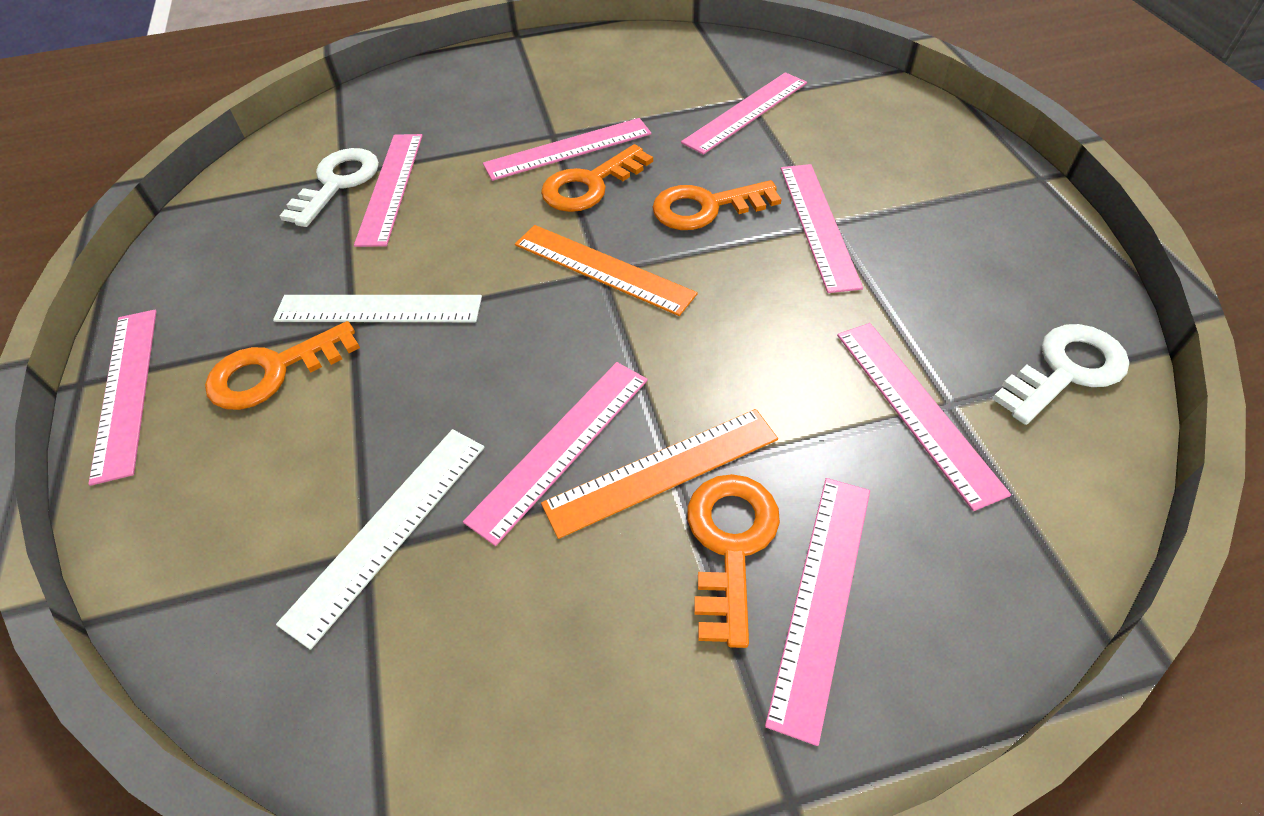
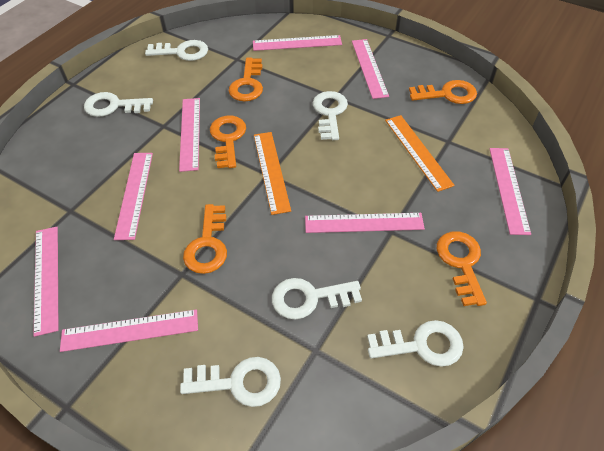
orange key: [205,321,360,410] [541,144,653,212] [652,180,782,230] [687,474,780,648] = 4 -> [183,204,227,274] [210,116,246,168] [229,58,263,102] [409,80,477,104] [437,231,487,306] = 5
white key: [279,148,379,227] [992,324,1129,425] = 2 -> [84,92,153,117] [145,40,208,61] [180,357,281,407] [272,278,362,320] [313,91,348,140] [367,320,464,367] = 6
white ruler: [273,295,482,322] [276,429,485,650] = 2 -> none = 0

